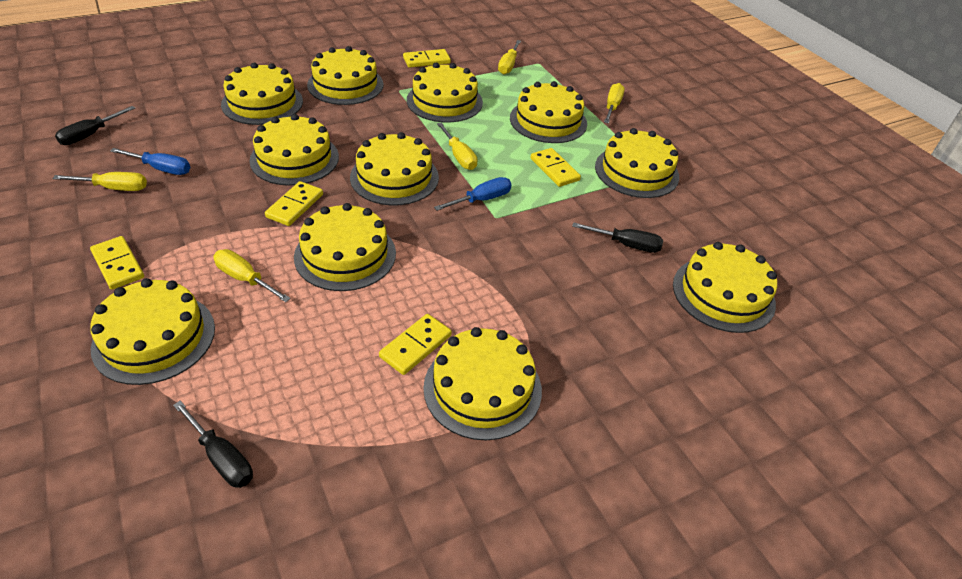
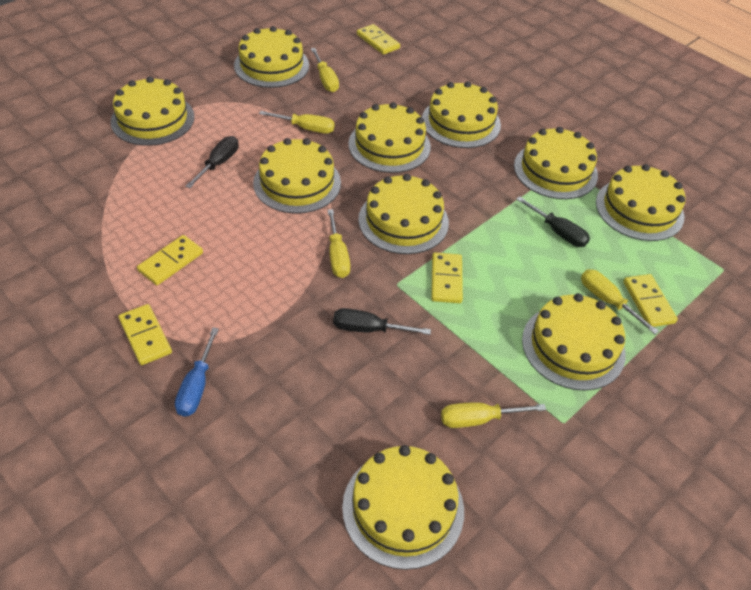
blue screwdriver: [110,148,190,175] [434,177,512,211] = 2 -> [175,327,219,417] = 1
yellow cake: [90,278,215,385] [221,63,303,125] [249,114,339,186] [294,203,396,291] [307,46,384,105] [350,132,439,205] [407,63,483,122] [423,327,542,440] [510,81,587,143] [595,128,679,198] [673,242,777,333] = 11 -> [111,76,194,146] [234,26,309,88] [253,138,341,214] [342,445,464,570] [348,102,431,173] [358,174,449,254] [422,81,501,148] [514,127,598,199] [522,293,626,391] [596,164,686,241] = 10

